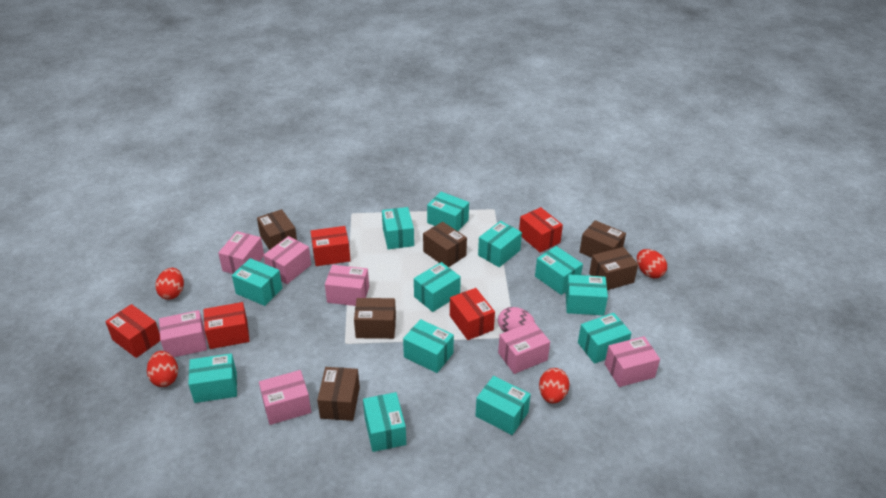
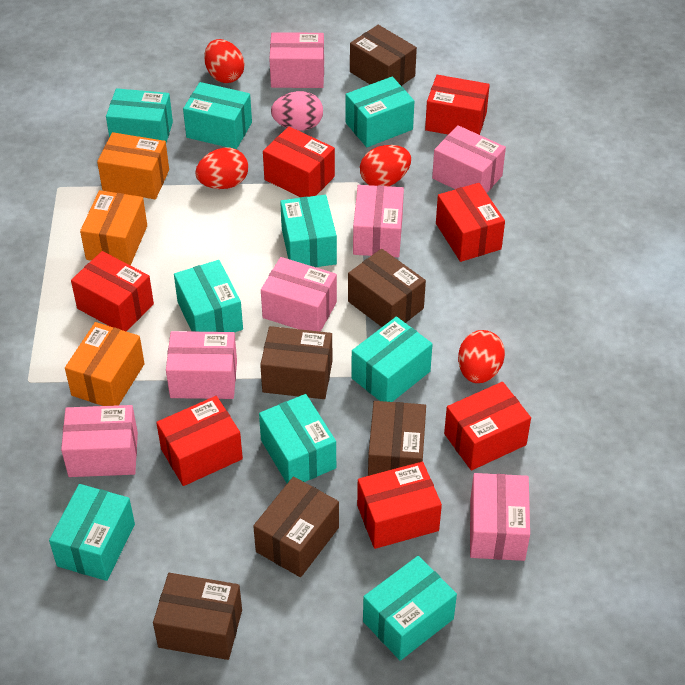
orange box: none = 0 -> [65,322,145,406] [80,190,147,266] [97,132,169,199] = 3
red box: [105,304,160,358] [203,302,249,349] [311,226,351,266] [450,288,495,340] [519,207,563,253] = 5 -> [71,251,154,331] [156,396,243,486] [263,127,335,197] [357,462,442,549] [425,75,490,135] [436,183,505,262] [444,382,531,471] = 7
turquoise box: [188,353,237,403] [232,258,282,306] [363,392,406,452] [382,207,414,249] [403,319,454,373] [414,262,461,312] [427,192,469,231] [476,376,531,435] [478,221,522,267] [535,246,583,295] [566,275,608,315] [578,313,631,364] = 12 -> [49,484,135,581] [106,88,173,143] [174,260,243,332] [183,82,252,149] [259,394,336,483] [280,195,337,267] [345,77,414,147] [351,317,433,402] [363,556,457,661] = 9

